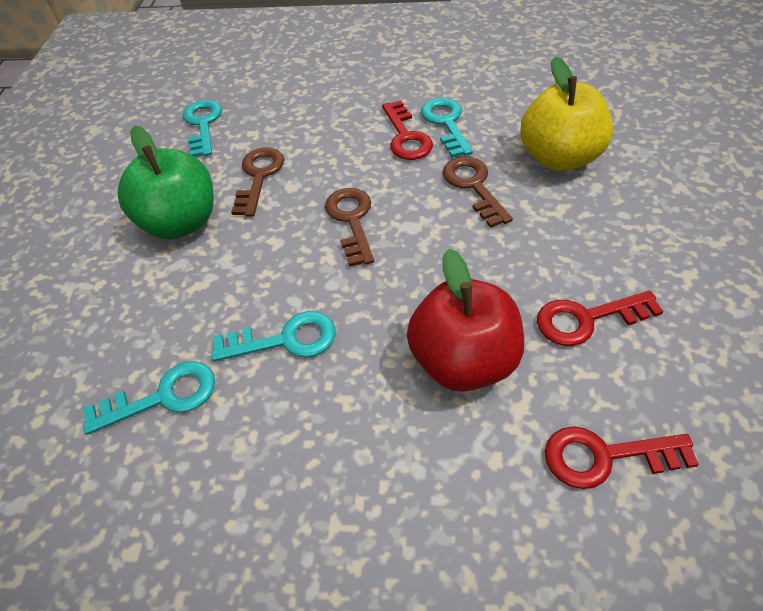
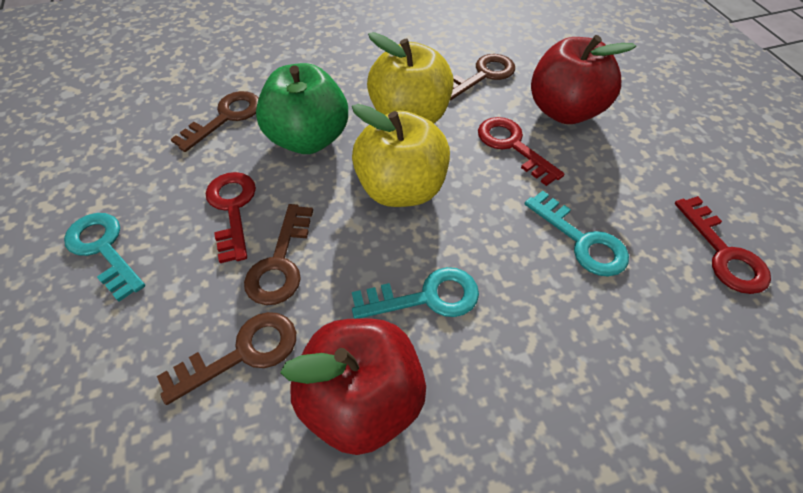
brown key: [231,147,284,217] [325,188,374,267] [443,157,513,228] = 3 -> [157,312,296,405] [171,91,259,152] [244,204,313,305] [450,54,515,100] = 4
red apple: [407,248,524,392] = 1 -> [280,319,426,455] [531,35,636,124] = 2
turquoise key: [83,361,215,435] [183,100,222,157] [212,311,335,361] [421,98,473,158] = 4 -> [64,213,145,302] [352,267,479,319] [525,191,629,277] = 3
yellow apple: [520,56,613,171] = 1 -> [352,104,450,207] [367,32,454,123] = 2

